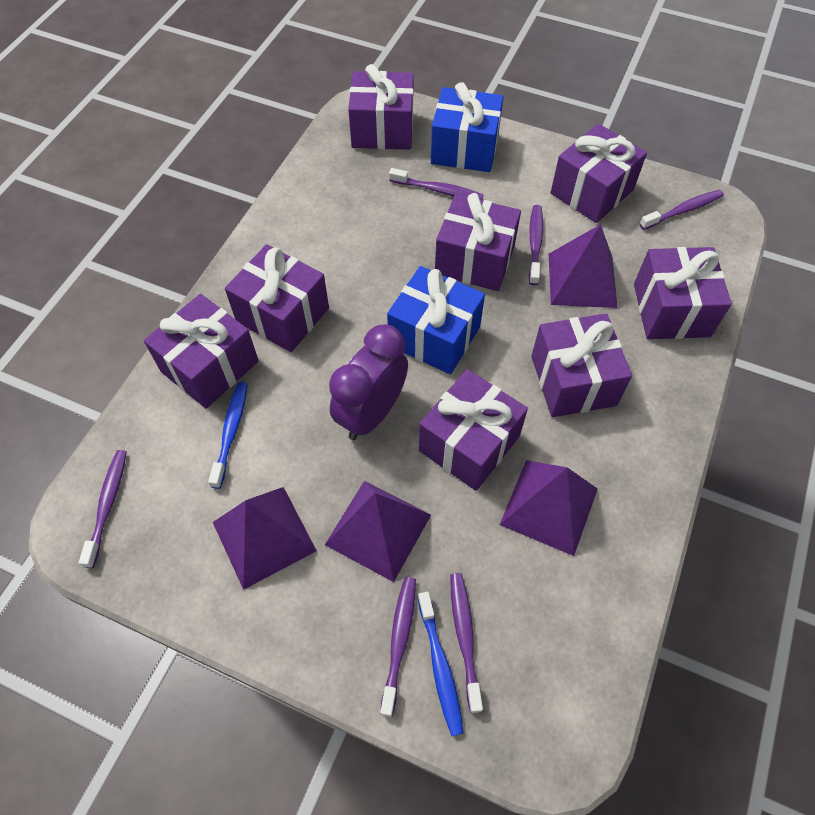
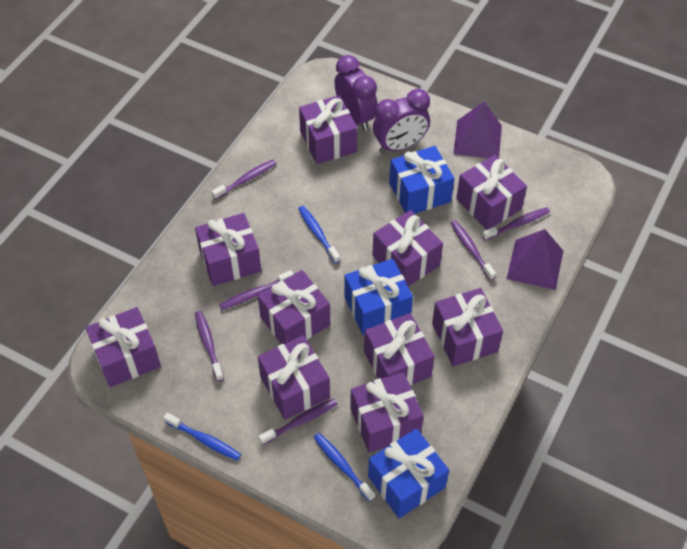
blue gift: [387,266,485,374] [431,82,504,172] = 2 -> [344,259,413,335] [368,428,449,518] [389,146,455,214] = 3
blue toothbrush: [208,382,248,489] [418,592,464,736] = 2 -> [163,413,241,461] [298,206,340,264] [314,433,375,502] = 3
purple clock: [329,325,408,440] = 1 -> [334,55,378,131] [373,89,430,153] = 2
purple gift: [144,294,259,409] [225,244,329,352] [348,64,414,150] [419,369,528,491] [435,193,521,291] [531,313,632,417] [550,124,647,223] [634,247,732,339] = 8 -> [86,307,161,387] [195,213,261,286] [258,270,330,344] [258,335,330,420] [299,95,358,164] [350,372,424,453] [364,313,435,386] [372,210,443,286] [432,288,503,367] [456,155,527,230] = 10
purple pyramid: [213,487,317,590] [325,481,431,582] [500,460,598,556] [549,224,618,308] = 4 -> [453,102,502,158] [507,229,563,290] = 2

